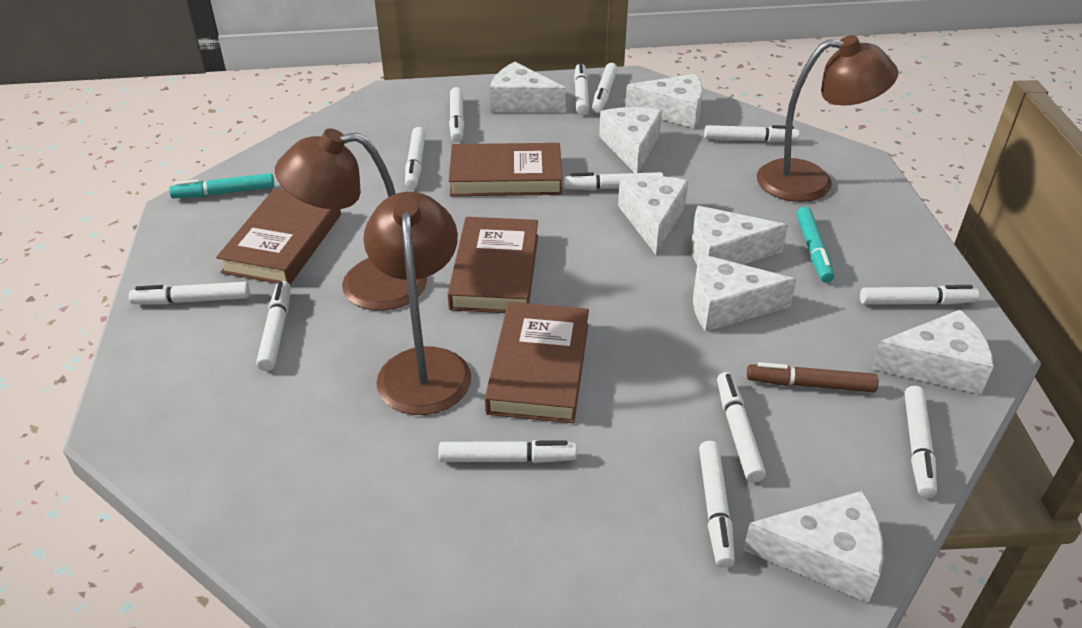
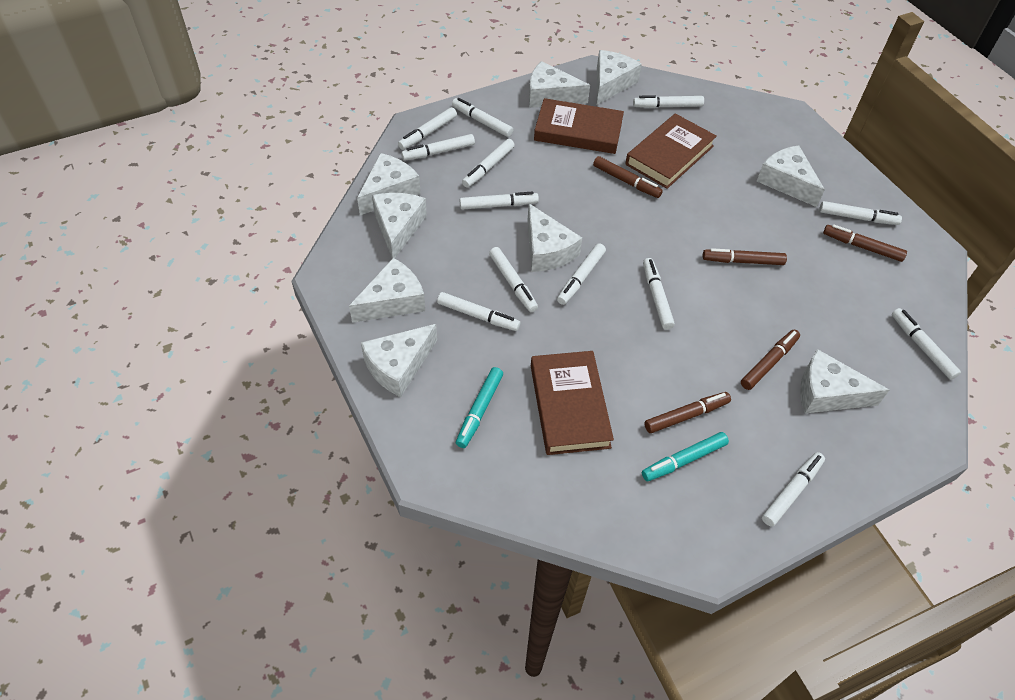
brown book: [216,188,341,285] [448,217,538,313] [449,143,563,196] [485,302,589,423] = 4 -> [531,351,614,455] [534,98,624,154] [625,113,717,189] = 3
brown lamp: [275,129,427,311] [363,192,472,415] [757,35,898,202] = 3 -> none = 0
brown marker: [747,362,879,392] = 1 -> [593,156,663,198] [644,392,731,433] [703,248,787,265] [741,330,800,390] [823,224,907,262] = 5
white cheese: [490,62,566,113] [599,107,662,173] [618,176,688,255] [625,74,703,128] [691,206,788,265] [693,254,797,332] [743,491,883,603] [871,310,994,395] = 8 -> [349,258,425,323] [357,153,421,216] [361,324,437,397] [372,193,427,258] [527,204,582,272] [529,61,590,108] [597,50,642,105] [757,145,825,207] [800,349,889,414] = 9

